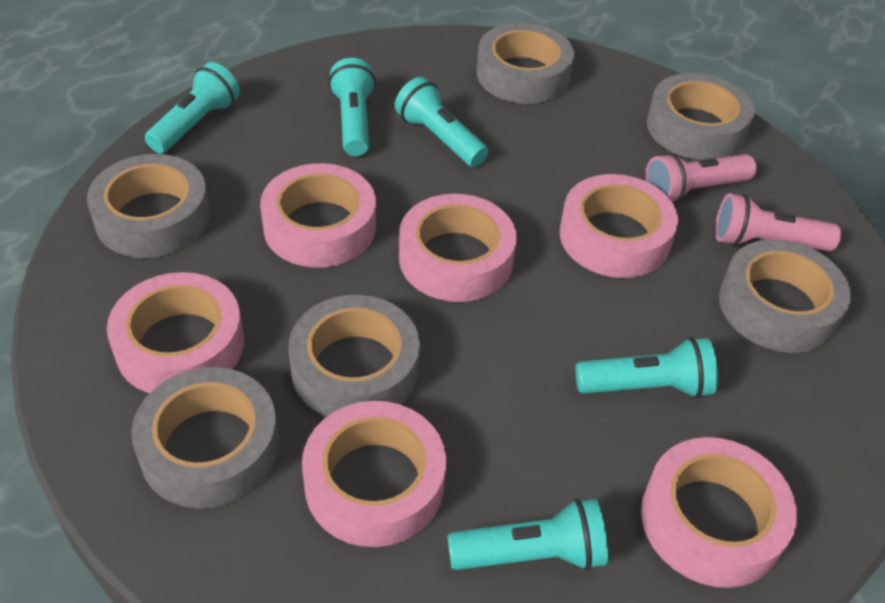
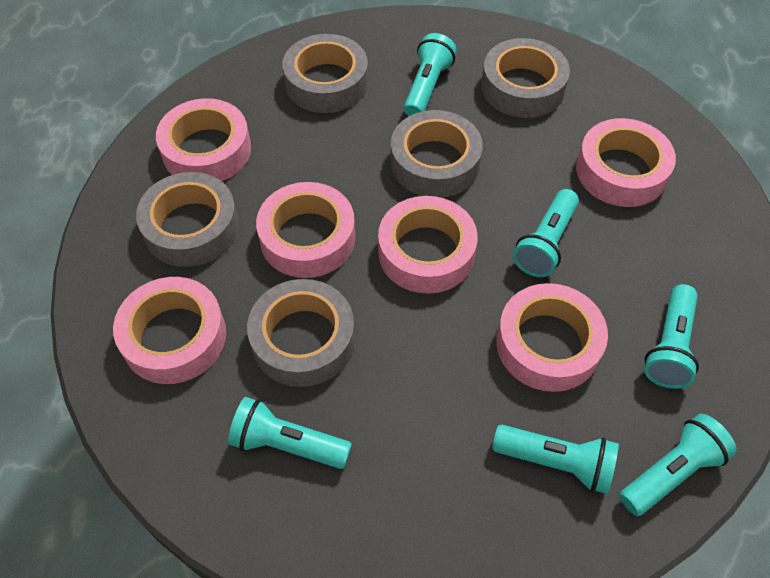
grey tape: [87,154,210,258] [131,367,279,508] [288,295,420,417] [476,23,574,104] [647,73,754,160] [719,239,851,353] = 6 -> [136,172,239,267] [247,279,355,387] [282,34,368,113] [391,110,483,198] [481,38,570,118] = 5
pink flashlight: [645,153,757,204] [715,193,841,251] = 2 -> none = 0
turquoise flashlight: [145,62,240,154] [328,58,376,156] [395,77,488,167] [447,498,608,571] [575,337,718,398] = 5 -> [228,397,352,469] [404,33,457,116] [492,425,619,494] [513,189,579,277] [619,414,737,516] [644,284,699,389] = 6

